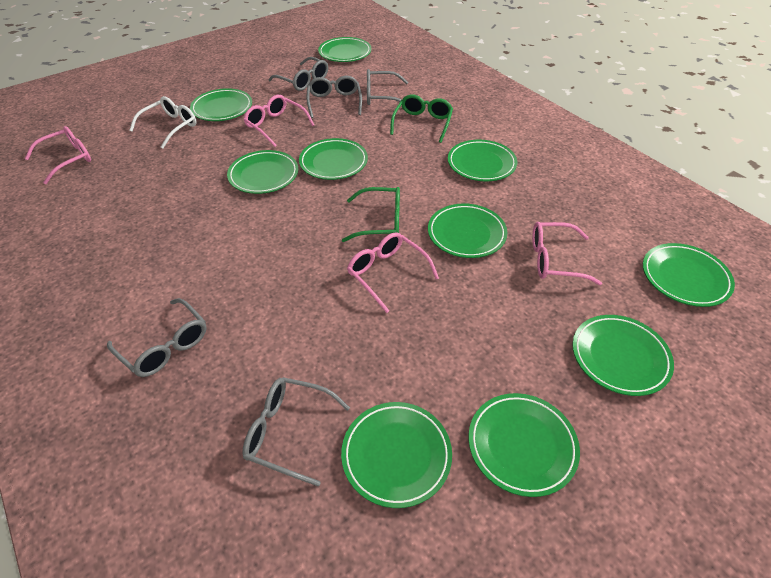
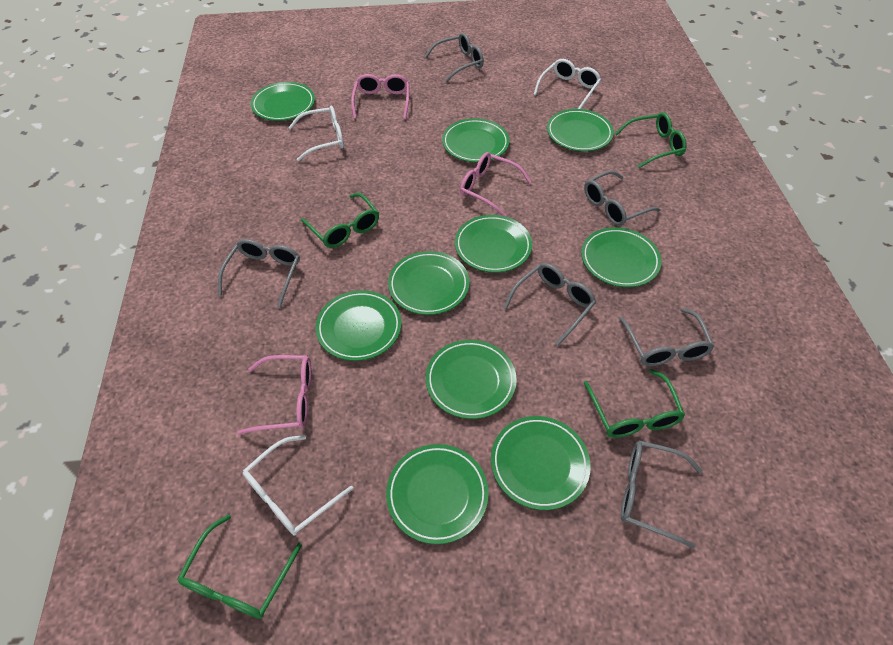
green glasses: [342,187,400,242] [390,95,453,143] = 2 -> [178,514,302,619] [301,193,379,248] [584,369,685,438] [615,112,687,168] = 4
grey glasses: [107,298,207,377] [242,377,350,487] [268,57,328,91] [306,76,362,118] [367,69,408,105] = 5 -> [218,239,300,308] [424,33,484,82] [504,263,596,346] [584,171,661,226] [619,308,715,366] [621,440,703,548] = 6
pink glasses: [25,126,91,184] [244,95,314,147] [347,232,439,313] [532,222,602,285] = 4 -> [237,355,312,435] [351,74,409,119] [460,152,531,216] = 3
white glasses: [129,96,197,148] = 1 -> [243,435,354,536] [289,106,344,161] [533,59,601,109] = 3

